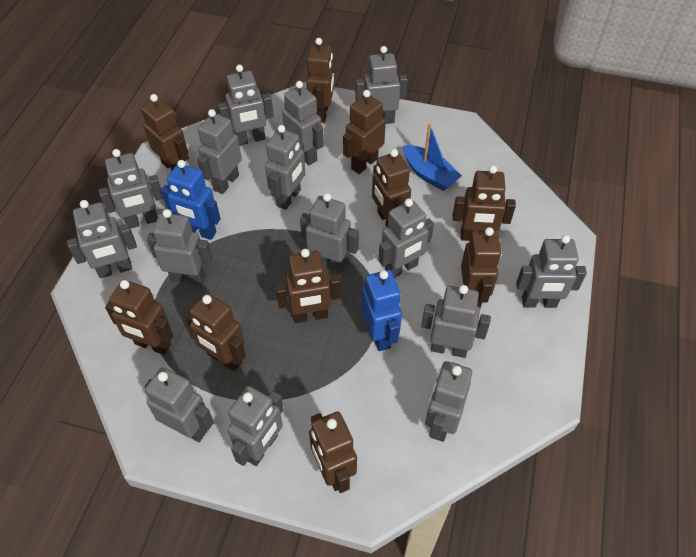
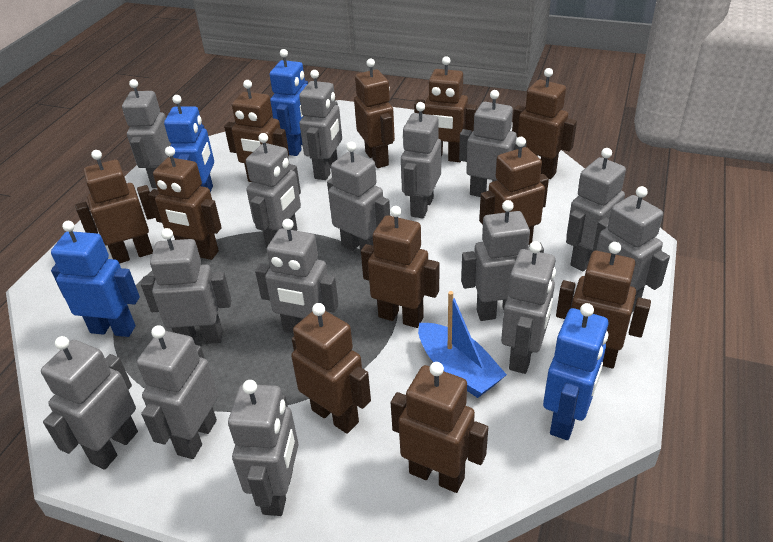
blue robot: [161,160,220,240] [361,270,402,351] = 2 -> [51,221,140,337] [164,95,214,192] [270,49,308,156] [543,303,609,440] = 4
brown robot: [105,280,173,355] [141,94,189,170] [185,293,246,372] [276,249,341,323] [306,38,334,123] [309,411,357,493] [343,90,386,174] [372,149,411,227] [453,165,516,241] [461,227,502,308] = 10 -> [75,150,155,264] [148,146,222,260] [224,80,289,182] [291,303,371,434] [354,59,395,168] [361,206,439,328] [391,362,488,493] [414,56,477,162] [479,137,549,244] [512,68,577,179] [556,242,651,369] = 11

